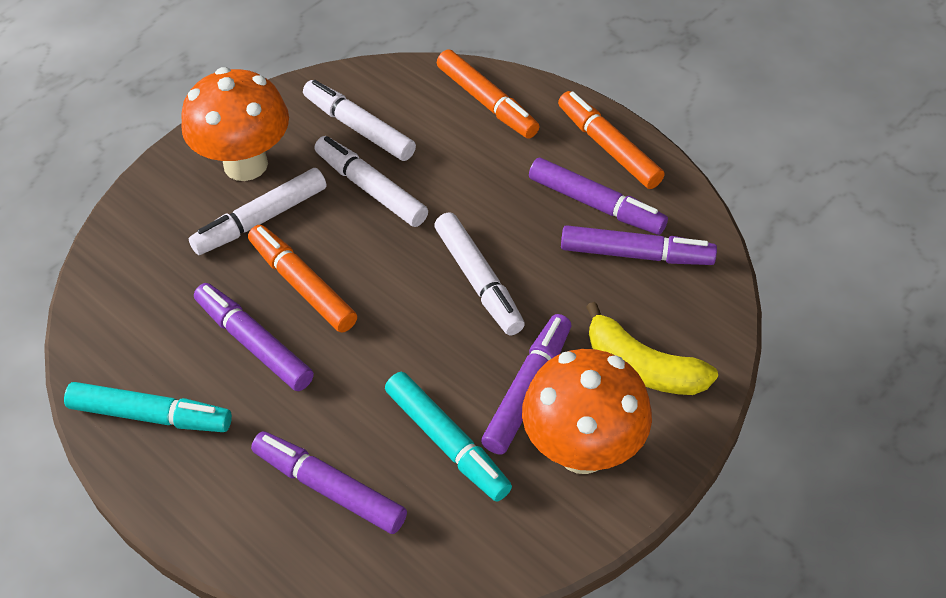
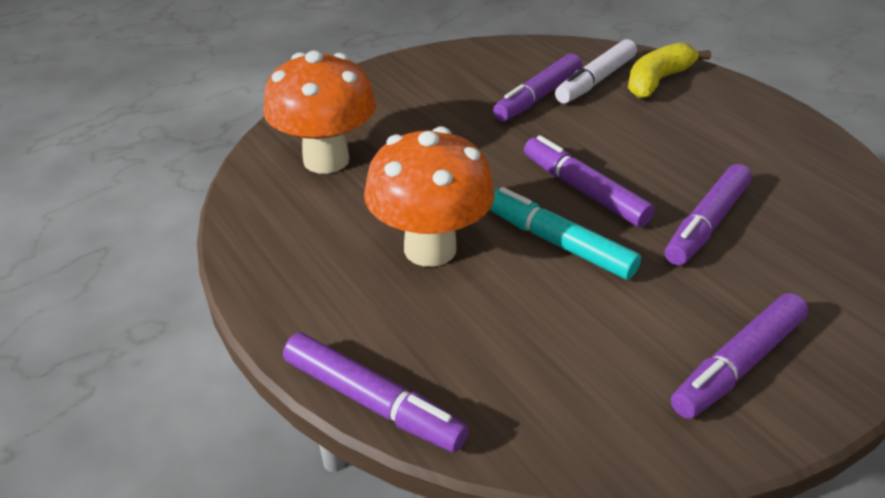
orange marker: [248,225,357,333] [437,49,539,138] [558,91,664,189] = 3 -> none = 0
turquoise marker: [64,382,232,432] [385,372,512,502] = 2 -> [489,187,641,280] = 1
white marker: [189,168,327,255] [303,80,416,161] [315,136,428,227] [434,212,525,335] = 4 -> [555,39,637,103] = 1

